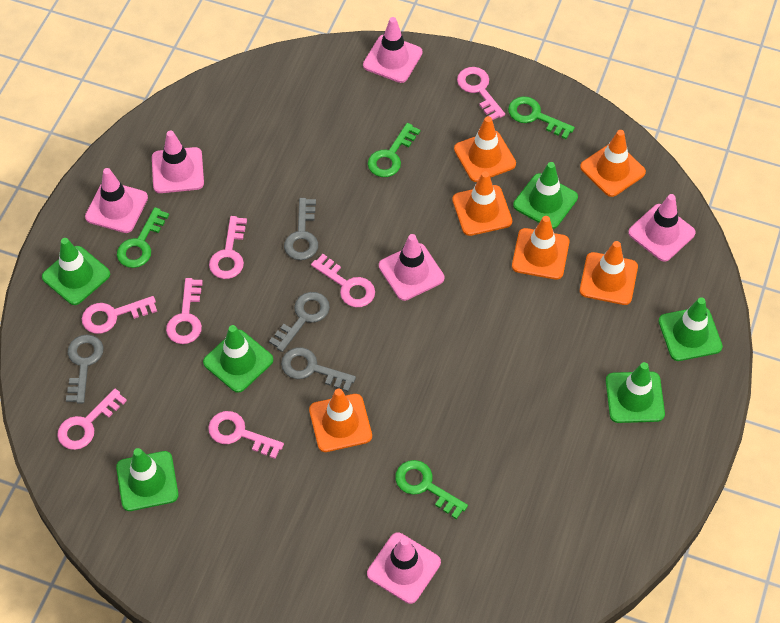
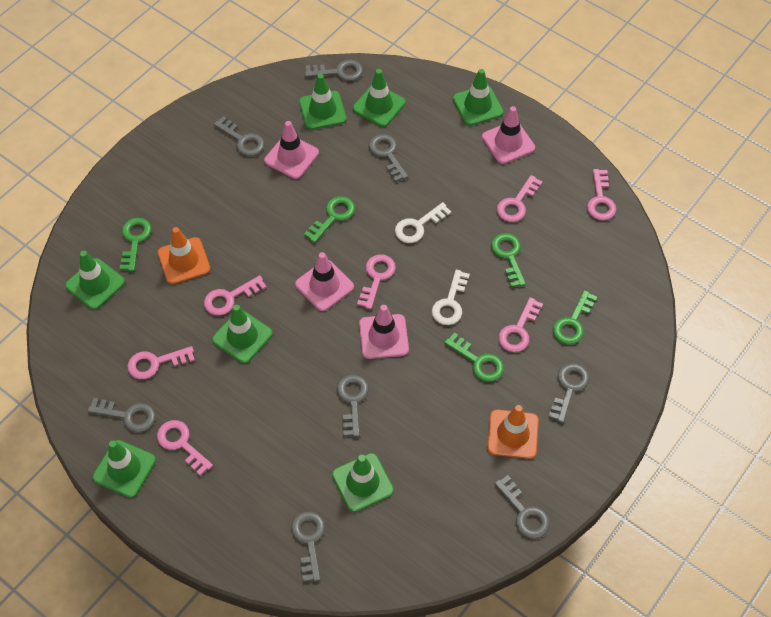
green key: [117,207,169,268] [368,123,420,177] [395,460,468,520] [508,96,575,139] = 4 -> [120,218,152,272] [304,196,355,243] [444,333,504,382] [491,233,526,288] [553,290,597,344] = 5
green traffic cone: [42,238,110,305] [116,448,179,511] [203,325,273,393] [513,162,578,229] [606,362,665,423] [658,297,723,361] = 6 -> [65,251,125,310] [93,440,156,498] [212,305,273,363] [299,74,347,130] [332,453,394,512] [353,69,406,127] [453,69,504,126] = 7
grey key: [66,335,104,403] [269,292,330,352] [281,347,356,392] [284,198,318,260] = 4 -> [88,398,156,432] [214,116,265,156] [291,512,325,582] [305,60,363,81] [337,375,369,437] [369,134,408,182] [494,475,550,539] [549,363,589,423] = 8
orange traffic cone: [309,389,372,452] [452,171,512,236] [454,116,516,182] [512,216,569,280] [580,130,646,197] [580,241,638,305] = 6 -> [158,227,211,284] [487,405,539,459] = 2
pink traffic cone: [85,168,148,233] [152,131,204,193] [363,17,423,83] [367,533,441,604] [379,234,445,301] [628,194,696,262] = 6 -> [264,121,319,179] [295,252,354,311] [359,305,409,359] [482,106,535,164] = 4
white key: none = 0 -> [395,202,451,243] [432,270,470,325] = 2

